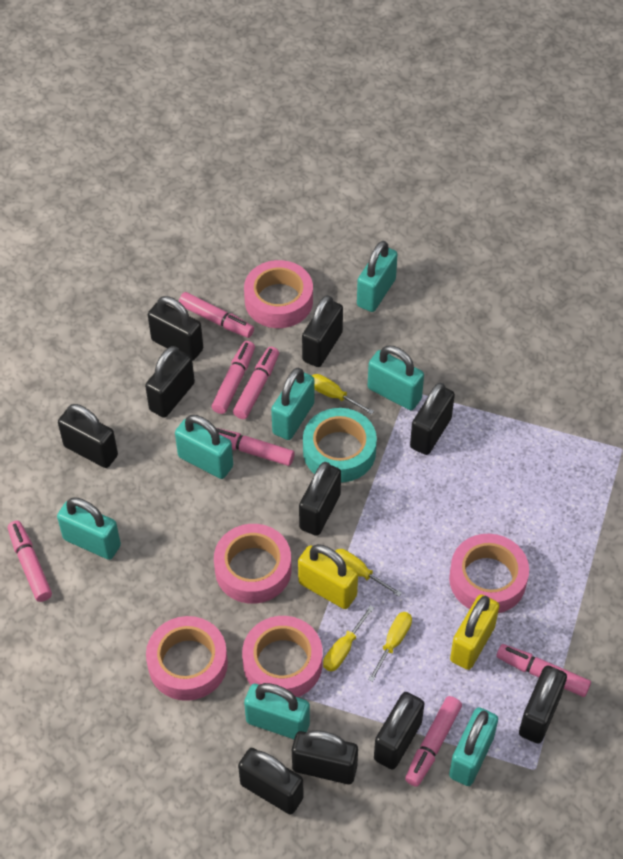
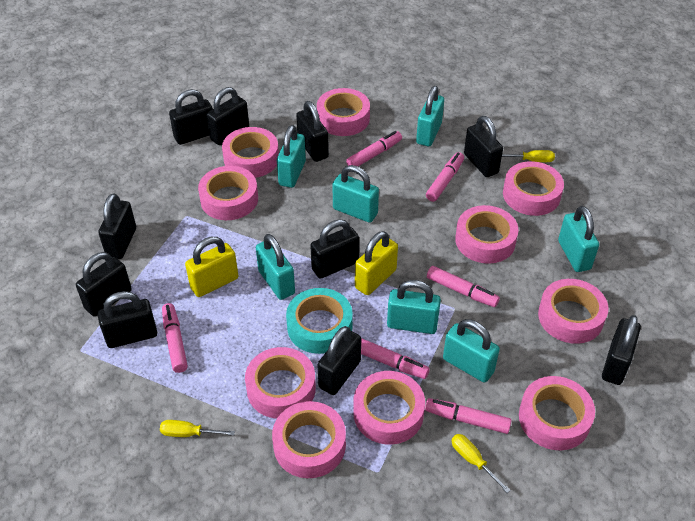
pink marker: [8,521,52,602] [179,292,254,338] [212,341,255,414] [216,428,295,466] [233,347,279,419] [405,696,462,787] [496,644,591,697] = 7 -> [162,303,188,373] [346,131,402,166] [361,338,430,379] [425,398,512,434] [426,152,464,202] [427,266,500,307] = 6
pink tape: [146,616,228,701] [214,524,292,604] [242,616,323,697] [244,260,313,328] [449,534,529,613] = 5 -> [198,166,258,220] [222,127,279,178] [245,347,316,419] [272,401,346,478] [317,88,370,136] [353,371,425,445] [455,205,519,264] [503,161,564,216] [519,376,595,450] [538,279,608,344] = 10
yellow screwdriver: [312,374,374,415] [323,605,374,671] [335,549,402,597] [368,612,412,682] = 4 -> [160,420,235,437] [452,434,510,493] [502,150,555,162] = 3

